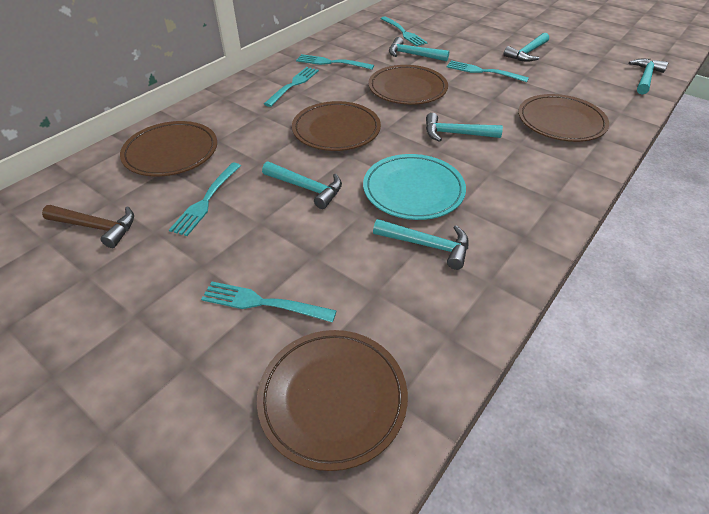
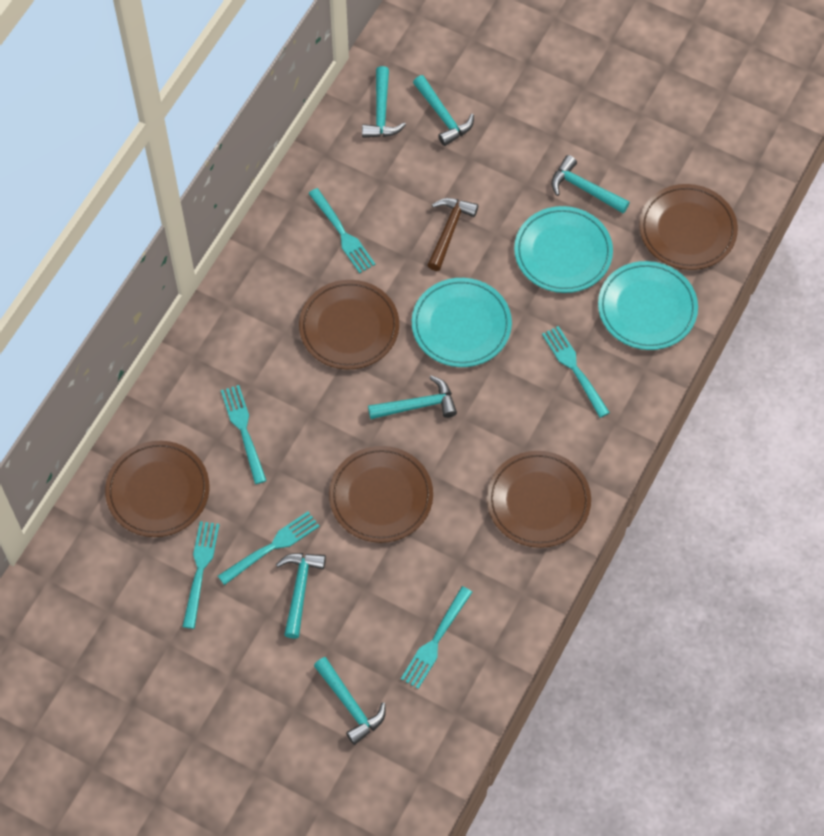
turquoise plate: [363,154,466,220] = 1 -> [412,278,512,367] [514,206,613,293] [598,261,698,350] = 3

